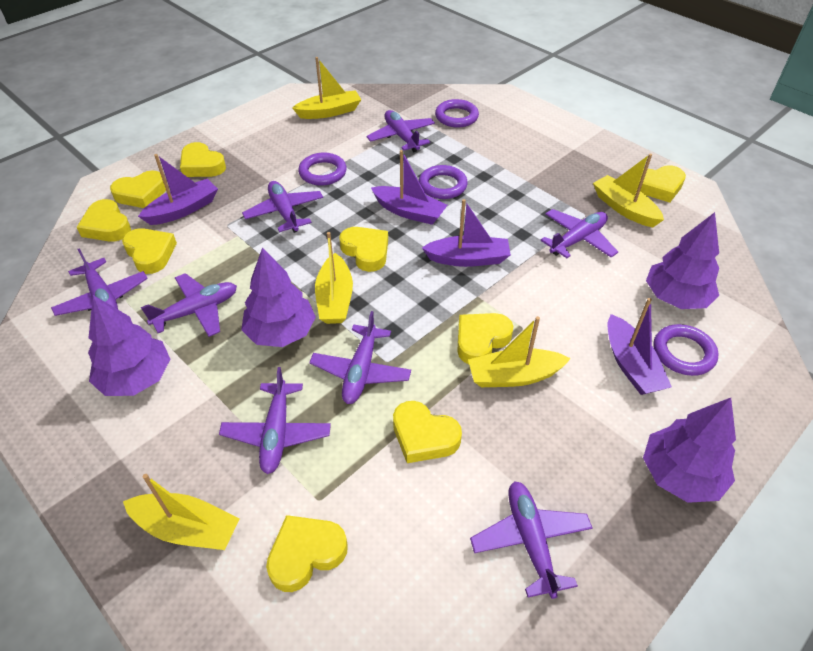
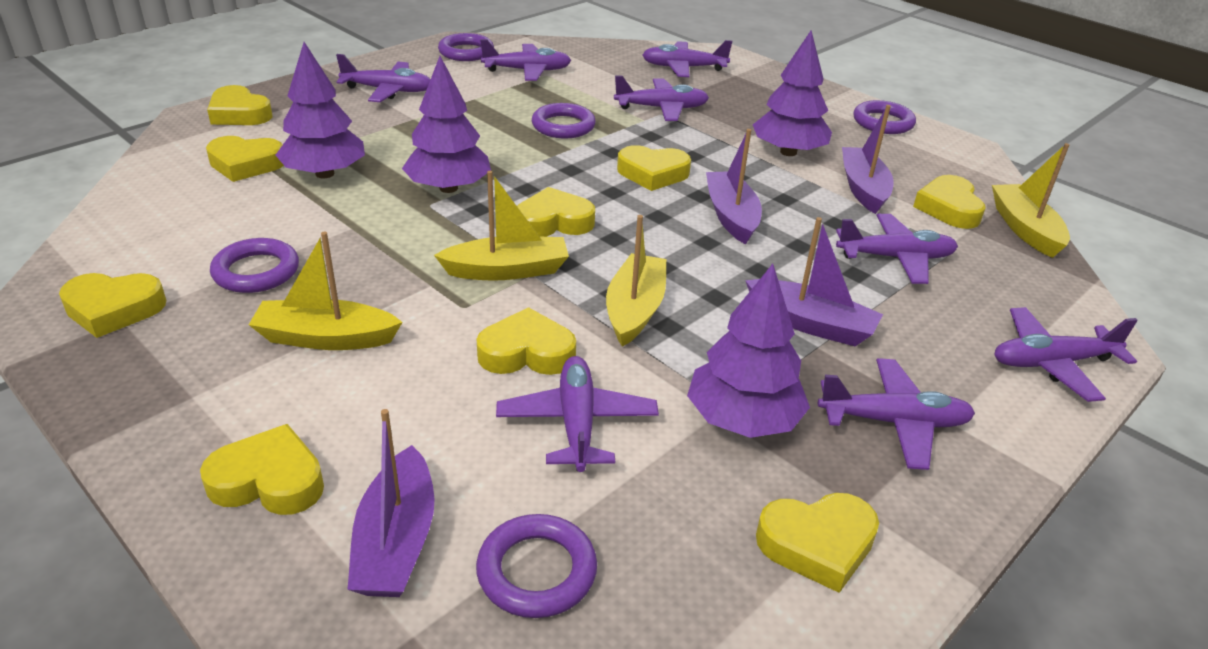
purple ring: [298,153,347,186] [419,165,468,199] [435,99,479,128] [653,324,719,376] = 4 -> [210,238,299,293] [438,33,494,61] [476,514,597,618] [532,103,596,138] [853,100,916,134] = 5
yellow boat: [123,474,240,550] [292,57,361,119] [315,232,353,324] [468,316,571,387] [593,154,664,227] = 5 -> [249,232,402,350] [434,171,569,281] [606,215,666,347] [992,143,1070,258] = 4

